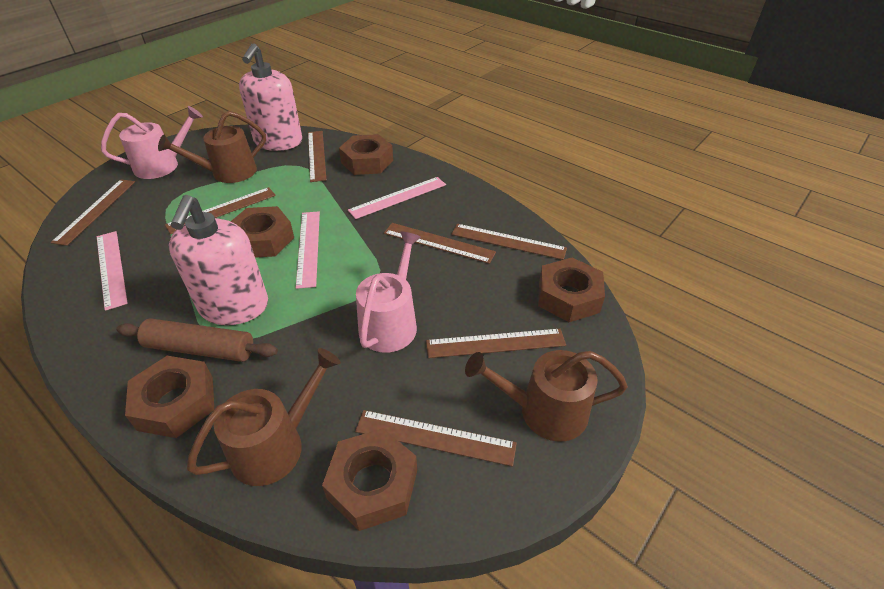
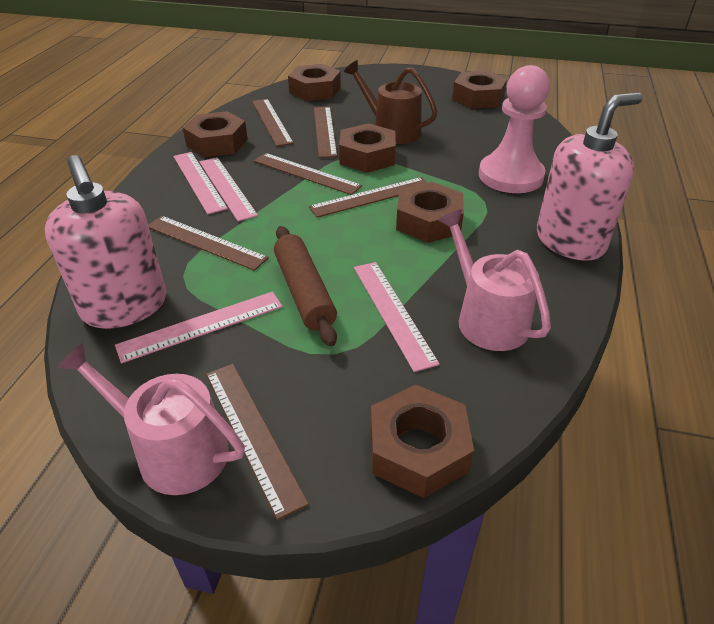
brown nut: [125,356,214,438] [231,206,294,258] [322,428,417,531] [339,134,393,175] [538,257,605,322] = 5 -> [183,111,248,157] [288,64,341,101] [339,123,396,173] [370,384,474,498] [396,182,464,243] [452,71,507,109] = 6
brown ruler: [51,179,135,246] [165,187,276,234] [308,131,326,182] [355,410,517,466] [384,223,496,264] [426,329,566,358] [451,224,567,260] = 7 -> [148,216,269,271] [206,364,309,520] [252,99,294,147] [254,153,362,195] [309,177,427,218] [314,107,337,158] = 6
brown watering can: [158,111,266,183] [187,348,341,486] [465,350,628,442] = 3 -> [344,60,437,144] = 1
pink pawn: none = 0 -> [479,65,550,193] = 1
pink ruler: [97,231,128,311] [296,211,320,289] [348,177,446,219] = 3 -> [115,292,283,363] [173,152,228,214] [199,157,258,221] [354,262,440,372] = 4

